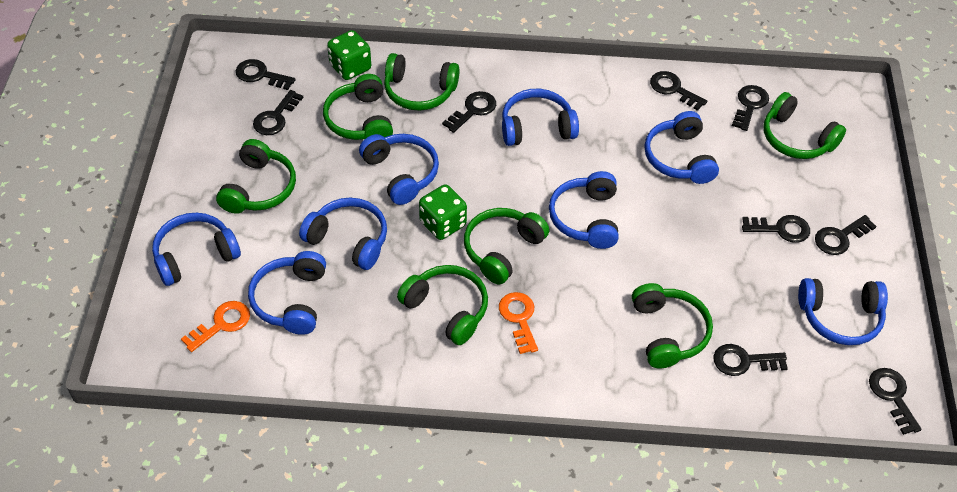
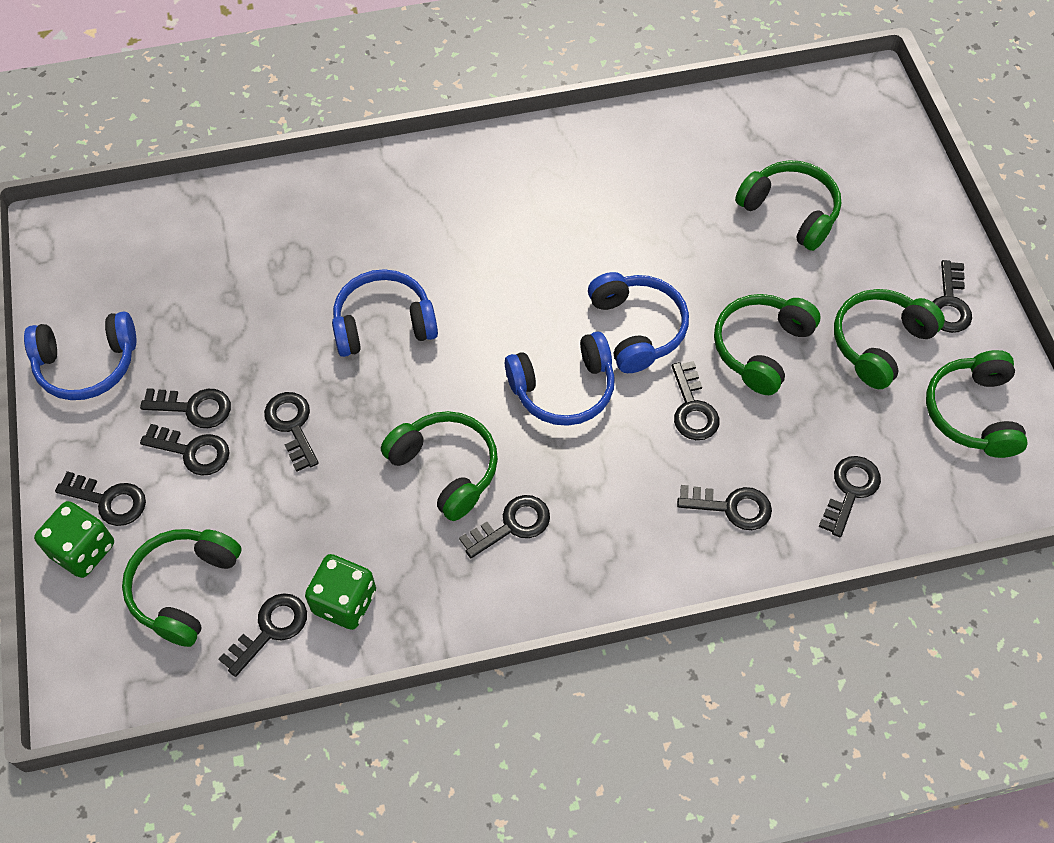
black key: [236,59,296,90] [253,90,304,135] [442,91,496,133] [650,71,707,111] [713,344,788,376] [732,85,769,131] [742,215,810,243] [815,215,877,255] [869,368,922,435] = 9 -> [55,471,146,526] [140,388,231,428] [140,424,230,476] [219,593,307,677] [264,392,319,472] [459,495,550,558] [672,361,720,440] [677,485,772,530] [819,456,881,537] [933,260,972,333] = 10
blue headphones: [152,213,241,286] [248,251,326,335] [299,198,387,270] [359,134,439,205] [502,89,579,146] [549,171,619,249] [644,111,719,184] [798,278,888,345] = 8 -> [24,312,136,400] [332,269,438,357] [505,332,615,426] [588,272,689,373] = 4
green headphones: [216,139,296,214] [323,74,393,140] [384,53,460,111] [397,265,488,345] [464,208,549,285] [632,283,713,368] [763,92,846,159] = 7 -> [122,529,241,647] [381,411,498,521] [714,294,821,395] [735,160,841,251] [834,289,945,389] [926,350,1028,458] = 6
orange key: [181,301,250,352] [499,292,538,354] = 2 -> none = 0

